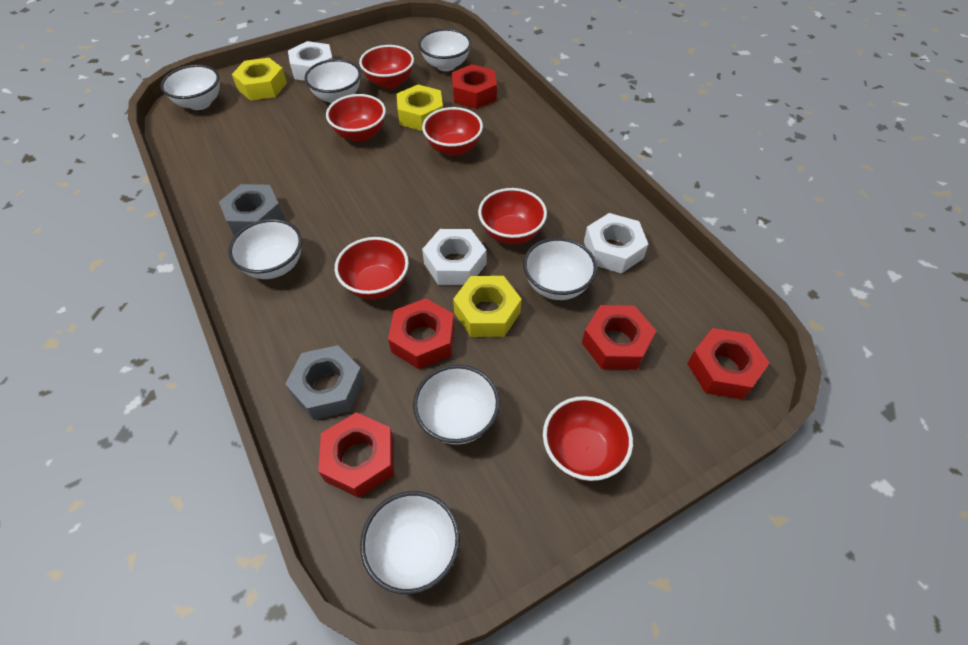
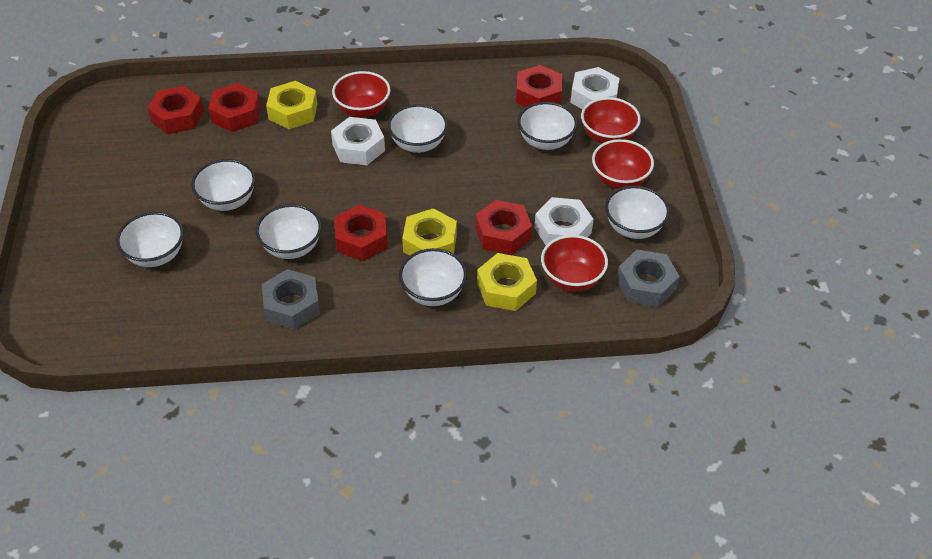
red bowl: [326,94,386,142] [335,237,409,299] [359,45,414,89] [422,107,483,156] [478,188,547,244] [543,396,633,481] = 6 -> [332,71,391,118] [541,235,608,292] [581,97,641,144] [592,139,654,189] = 4

